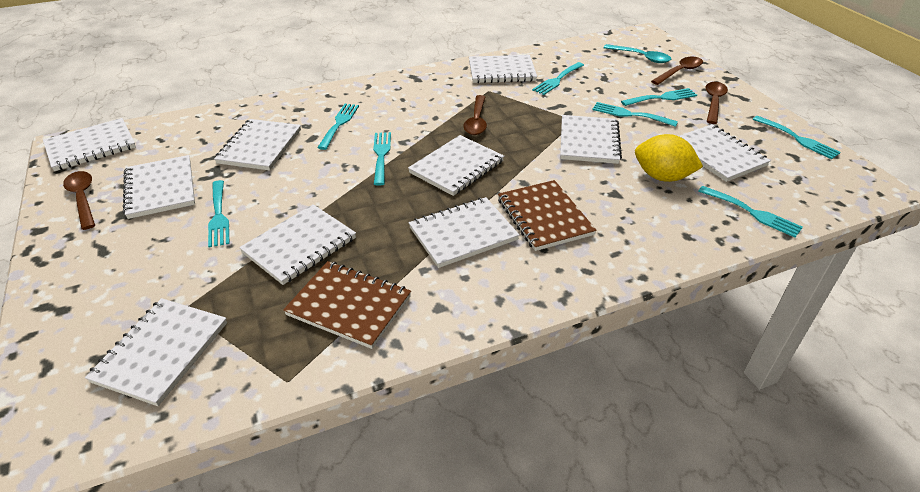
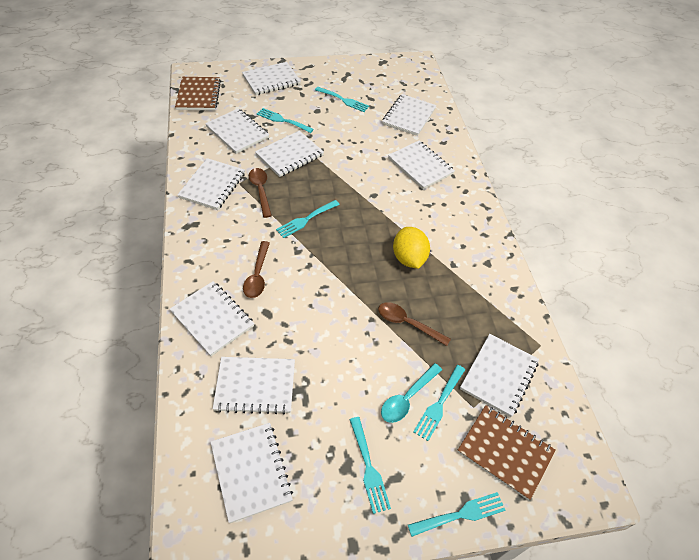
brown spoon: [63,171,95,230] [464,95,487,135] [651,57,703,85] [706,82,728,124] = 4 -> [243,241,270,298] [249,168,272,218] [378,302,451,346] = 3
turquoise fork: [208,180,229,247] [317,104,359,150] [373,132,391,186] [532,62,584,95] [592,102,678,127] [621,88,697,106] [698,186,803,237] [753,116,841,159] = 8 -> [257,108,314,133] [276,200,340,238] [315,87,369,112] [349,417,391,514] [408,492,506,537] [413,365,465,441] = 6

